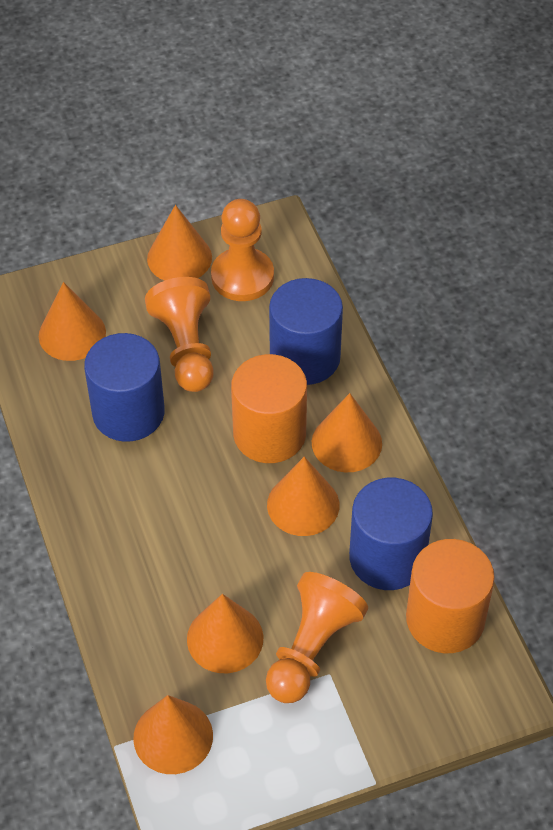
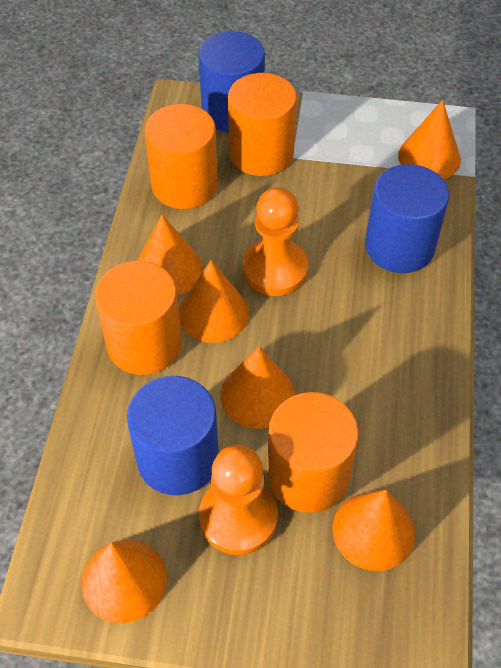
orange cylinder: [231,354,307,463] [406,539,495,653] = 2 -> [95,261,182,375] [145,104,218,209] [228,73,297,176] [267,392,359,513] = 4
orange pawn: [145,277,214,392] [211,199,274,301] [266,572,368,703] = 3 -> [199,445,278,555] [242,187,308,296] = 2

